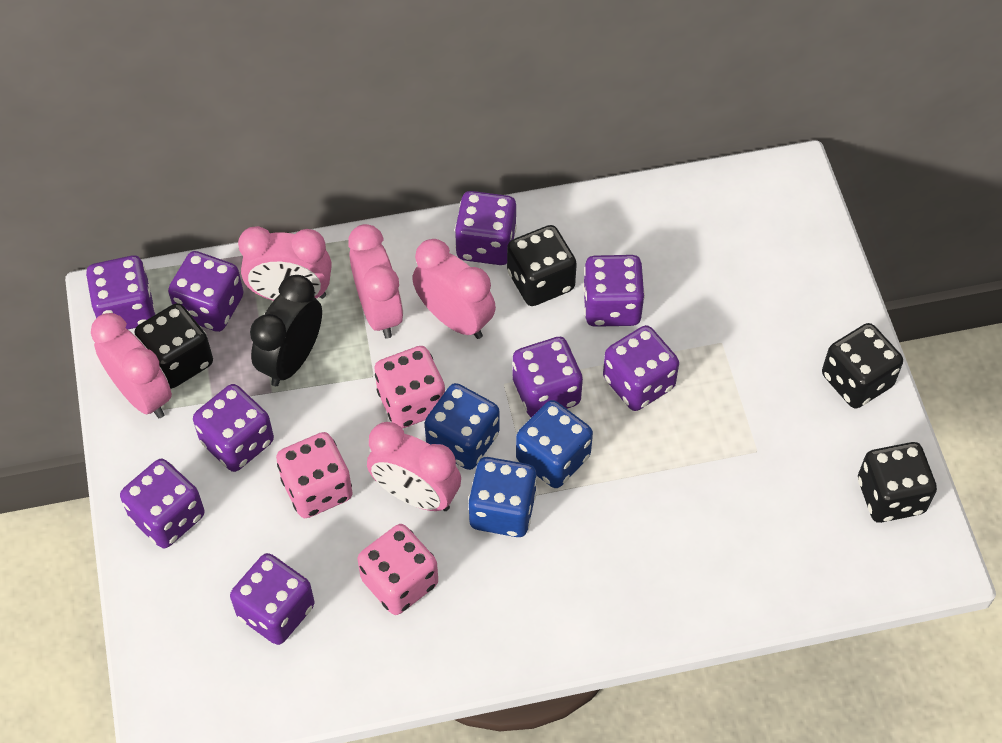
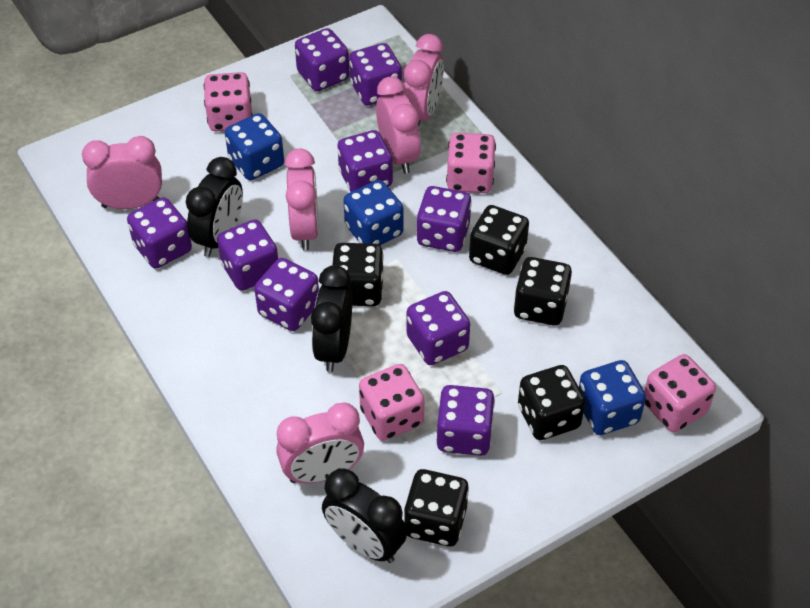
black clock: [250,275,322,386] = 1 -> [186,157,243,257] [311,265,352,372] [322,468,407,563] = 3
black dice: [134,303,213,389] [507,225,577,306] [822,323,903,408] [858,442,937,523] = 4 -> [332,243,384,306] [404,469,469,547] [469,205,529,275] [514,257,572,326] [518,365,585,440] = 5
pink dice: [276,432,353,518] [358,524,438,615] [374,346,445,429] = 3 -> [204,72,252,131] [359,364,424,441] [446,132,496,193] [644,354,716,432] = 4

